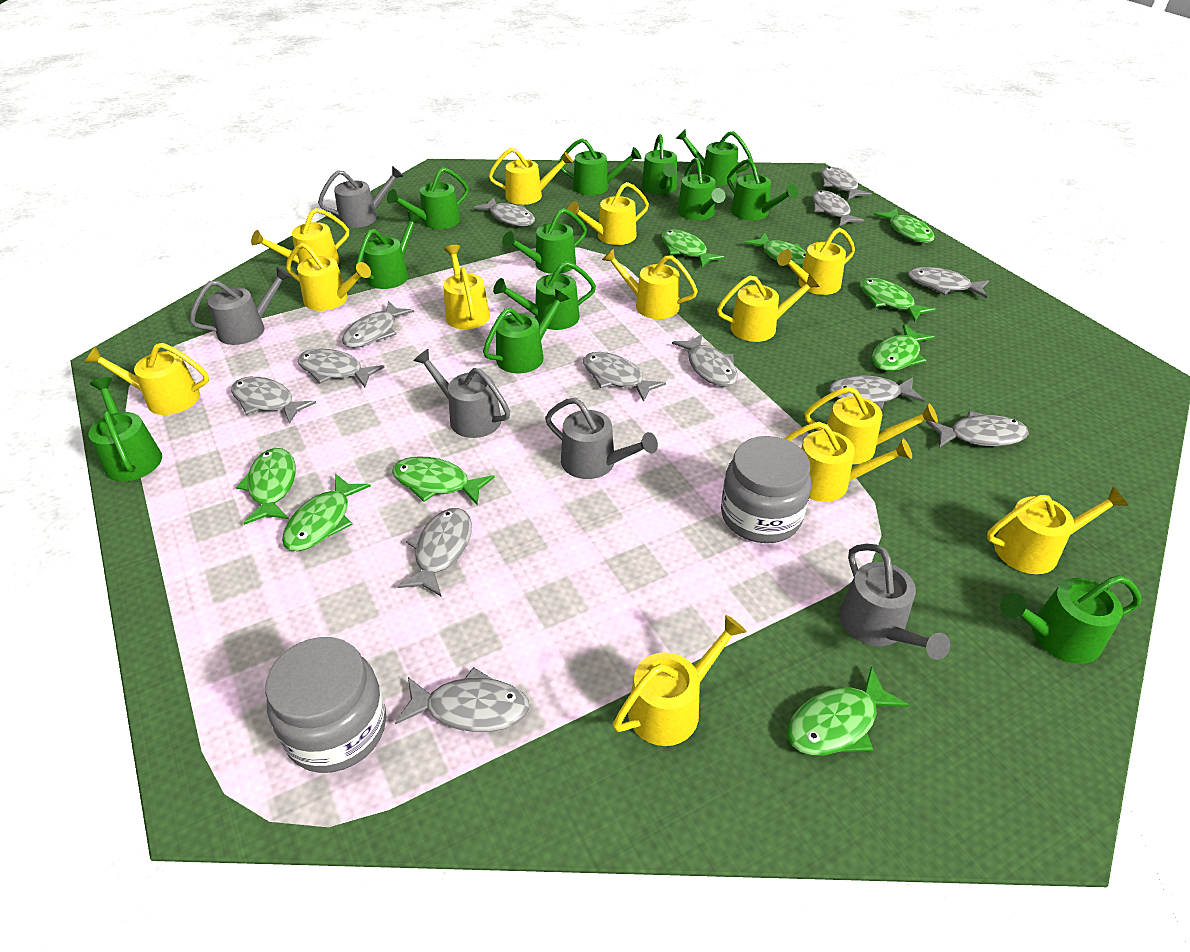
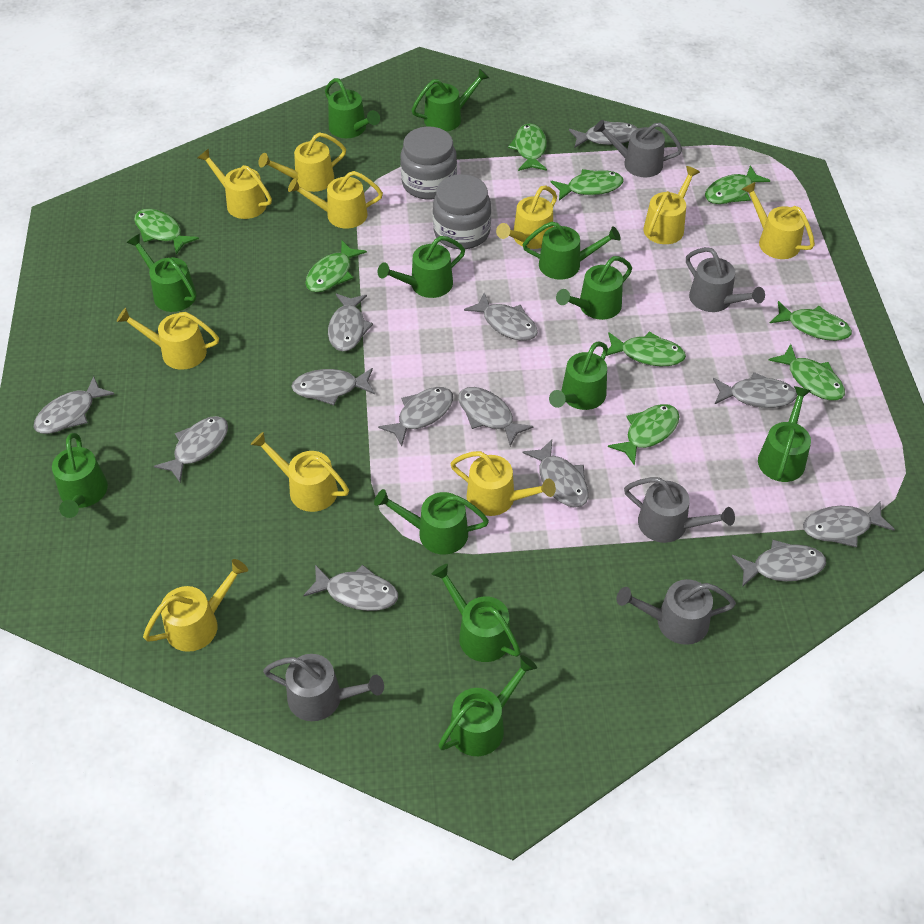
yellow watering can: [85,343,209,415] [251,208,349,265] [286,243,371,311] [443,245,490,329] [488,148,573,205] [567,182,649,245] [602,248,698,319] [613,615,747,746] [717,274,820,342] [777,228,855,295] [784,422,912,502] [805,387,938,464] [987,487,1128,574] = 13 -> [117,308,219,370] [143,559,248,652] [198,149,272,219] [251,432,349,512] [258,132,346,192] [288,171,383,229] [450,451,556,516] [496,186,557,249] [643,166,700,244] [742,182,815,259] = 10

